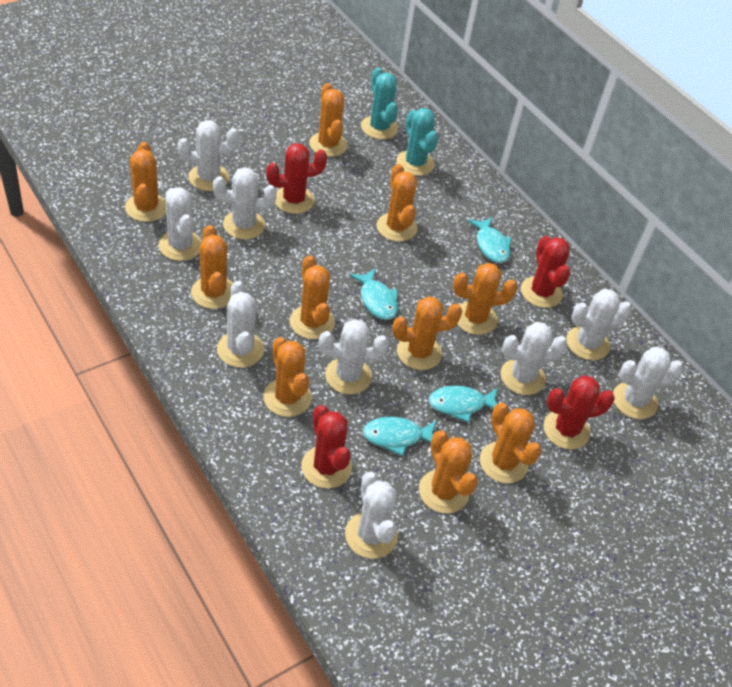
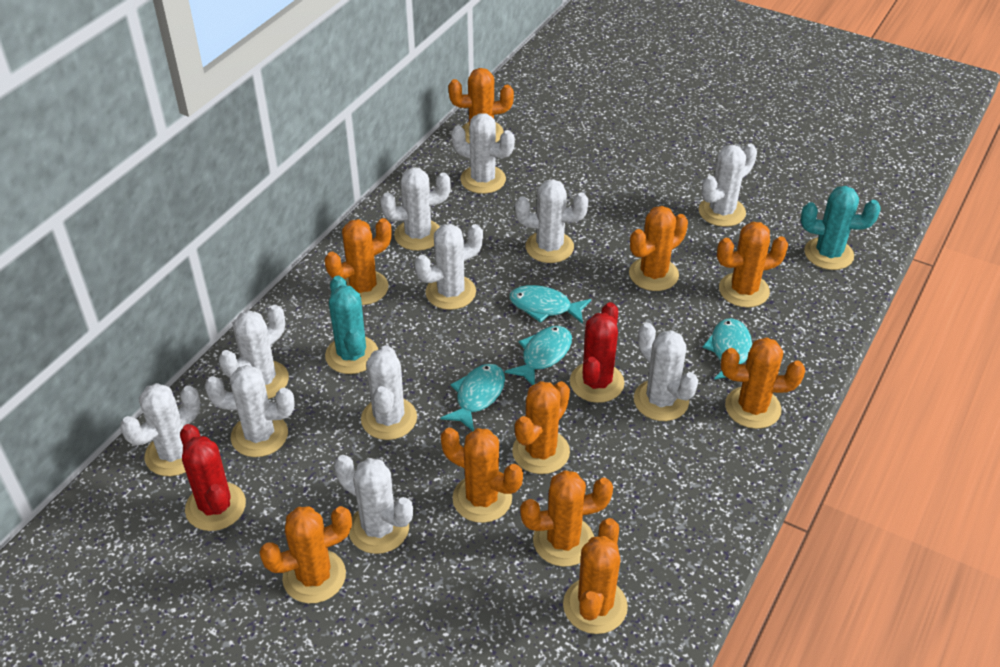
red cactus: [266,143,327,214] [301,405,352,488] [521,236,570,308] [543,375,615,449] = 4 -> [180,424,246,531] [570,302,625,403] = 2
white cactus: [159,188,202,261] [178,120,239,191] [213,167,277,239] [217,281,264,367] [319,319,389,394] [345,471,398,559] [501,322,567,395] [566,289,632,360] [613,347,683,419] = 9 -> [120,383,200,476] [204,365,295,457] [219,305,289,399] [334,455,413,554] [361,345,417,440] [380,168,451,251] [415,224,483,310] [451,113,515,194] [515,179,589,263] [634,323,698,421] [699,144,757,227] = 11

